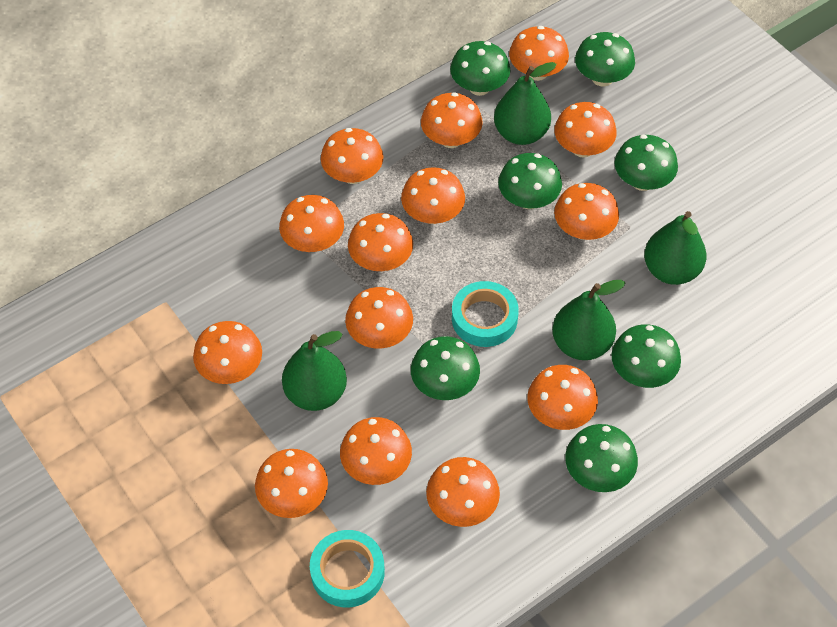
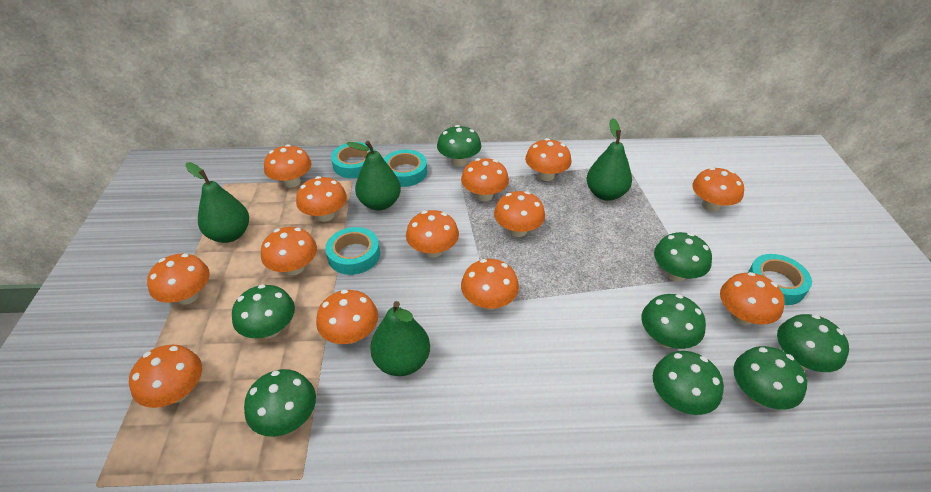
green mushroom: [411,336,480,400] [450,41,511,96] [498,153,562,209] [565,424,638,492] [575,32,635,87] [611,324,681,388] [614,135,678,191] = 7 -> [232,284,295,338] [244,369,316,437] [437,125,481,167] [641,294,706,349] [653,351,724,415] [654,232,712,282] [733,346,807,410] [777,314,849,372] = 8
orange mushroom: [193,321,262,384] [255,449,328,518] [279,195,344,252] [321,128,383,184] [340,417,412,485] [345,287,413,349] [348,213,413,271] [401,167,465,224] [421,92,483,148] [426,457,500,527] [509,26,569,81] [527,365,598,430] [554,102,617,158] [554,183,619,240] = 14 -> [129,345,202,408] [147,253,210,304] [261,227,317,276] [264,144,312,188] [296,176,347,222] [316,290,378,344] [406,210,459,258] [461,158,509,201] [461,259,519,310] [494,191,545,237] [525,138,571,181] [692,167,744,212] [720,272,785,325] = 13
turquoise tape: [310,530,385,607] [452,281,519,347] = 2 -> [325,227,380,275] [331,142,375,178] [384,150,427,187] [748,254,812,305] = 4

